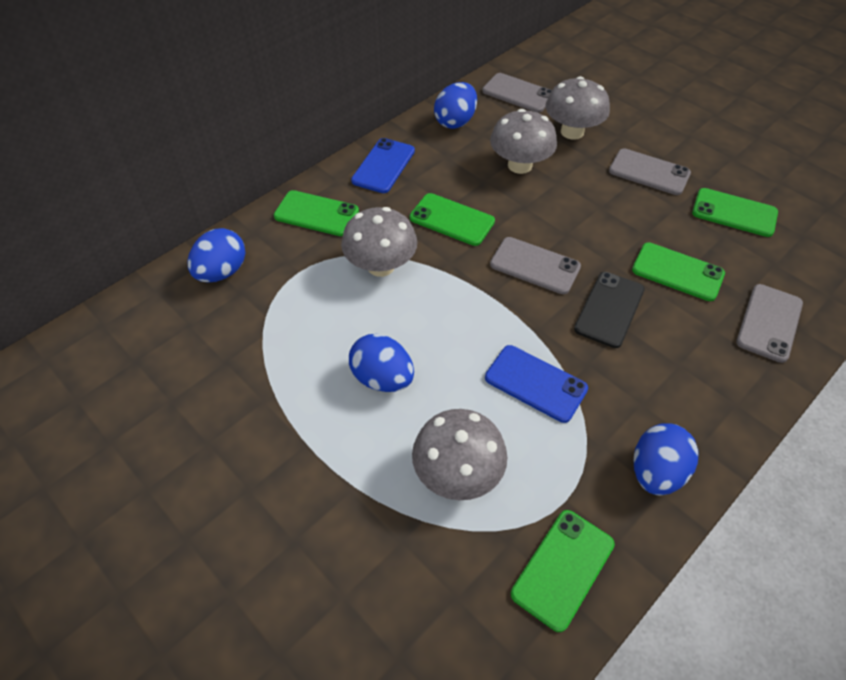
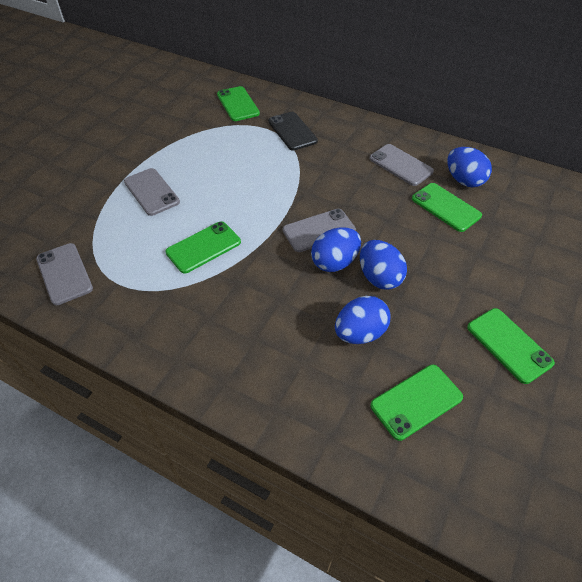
blue phone: [351,138,415,193] [485,345,588,423] = 2 -> none = 0
grey mushroom: [341,207,417,277] [412,409,507,500] [490,109,557,174] [546,76,610,140] = 4 -> none = 0

